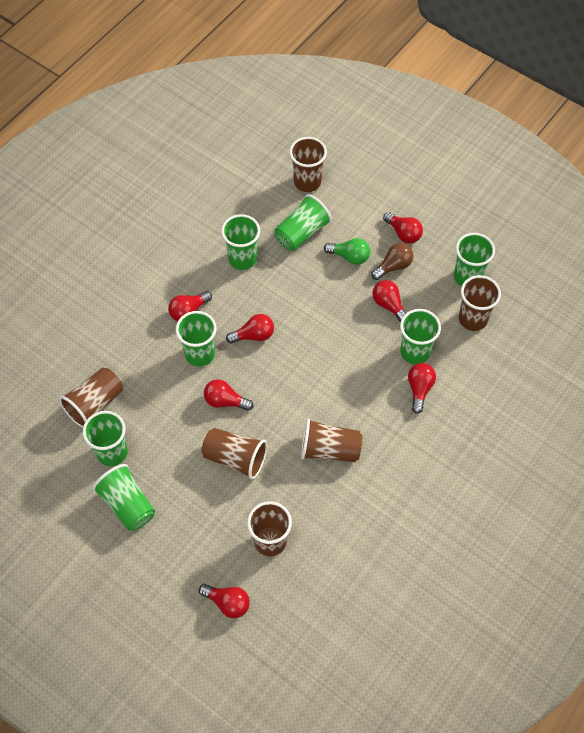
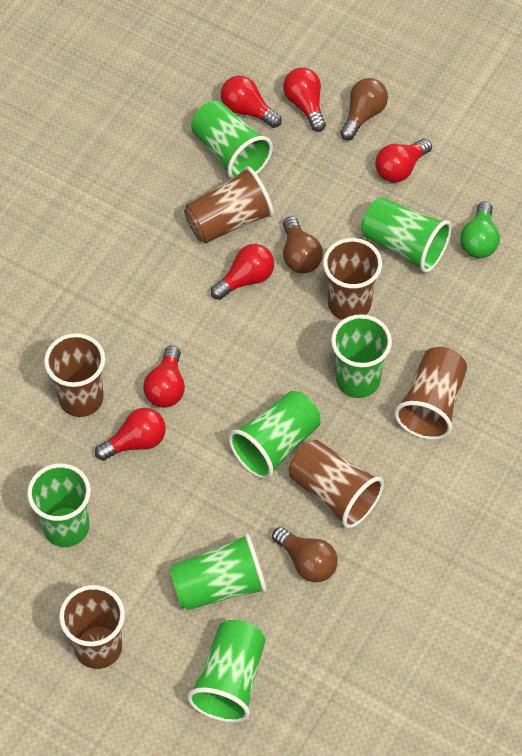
brown light bulb: [371,243,413,280] = 1 -> [272,527,338,582] [283,216,323,273] [340,78,388,140] = 3
red light bulb: [168,291,212,321] [199,584,250,618] [204,379,253,411] [226,314,274,344] [372,280,406,322] [383,212,423,244] [408,363,436,414] = 7 -> [95,408,166,461] [143,345,185,408] [211,244,274,300] [221,76,282,128] [283,67,326,132] [375,138,432,183] = 6

